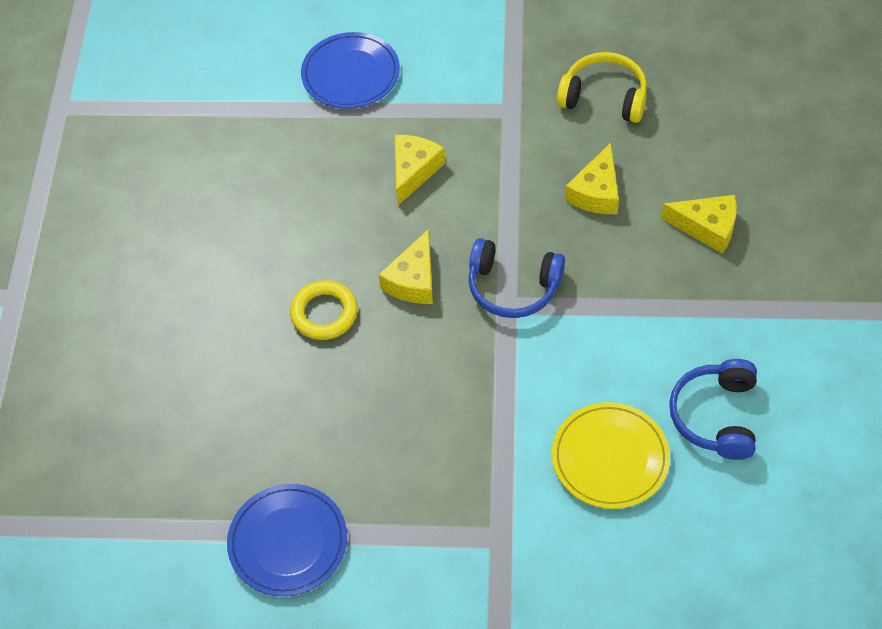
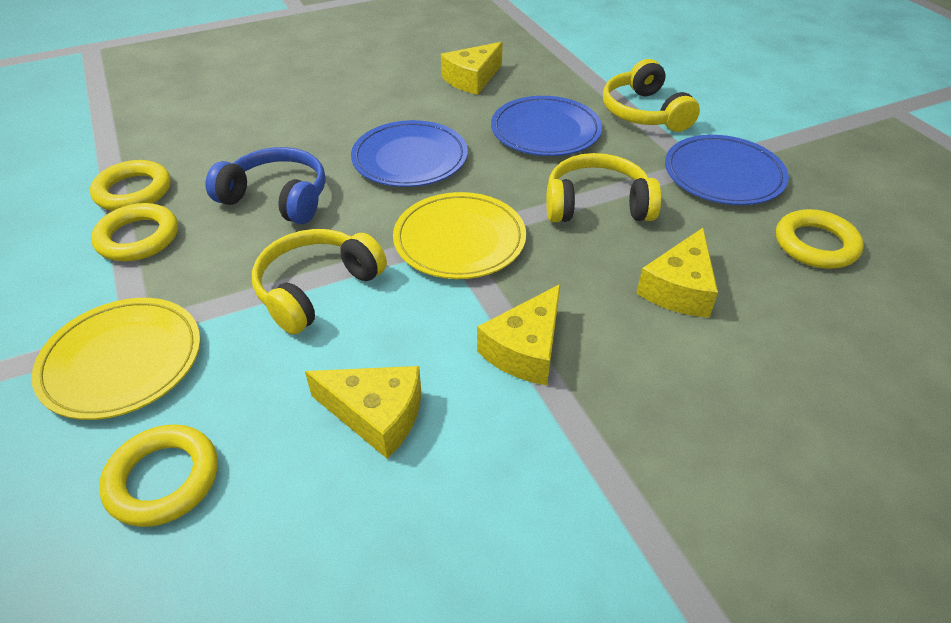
blue headphones: [468,238,565,318] [669,359,757,460] = 2 -> [206,147,326,224] = 1
blue plate: [227,484,347,596] [301,32,400,109] = 2 -> [351,120,468,187] [491,96,602,156] [665,135,789,205] = 3
yellow headphones: [557,52,647,123] = 1 -> [252,229,387,335] [546,153,661,222] [603,59,700,132] = 3
yellow plate: [552,402,670,509] = 1 -> [31,298,200,420] [393,192,526,279] = 2
yellow ring: [290,280,358,340] = 1 -> [90,160,171,211] [91,203,178,261] [99,424,218,527] [776,209,864,269] = 4

